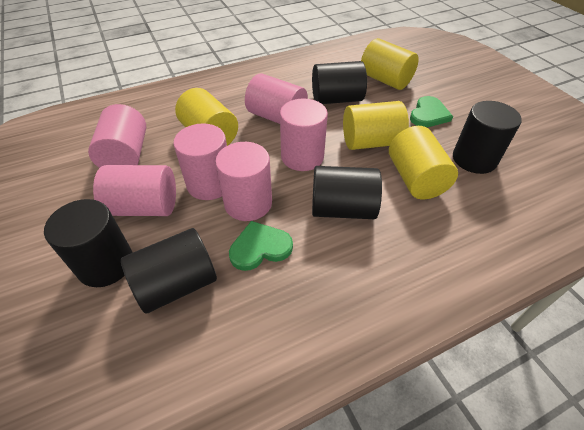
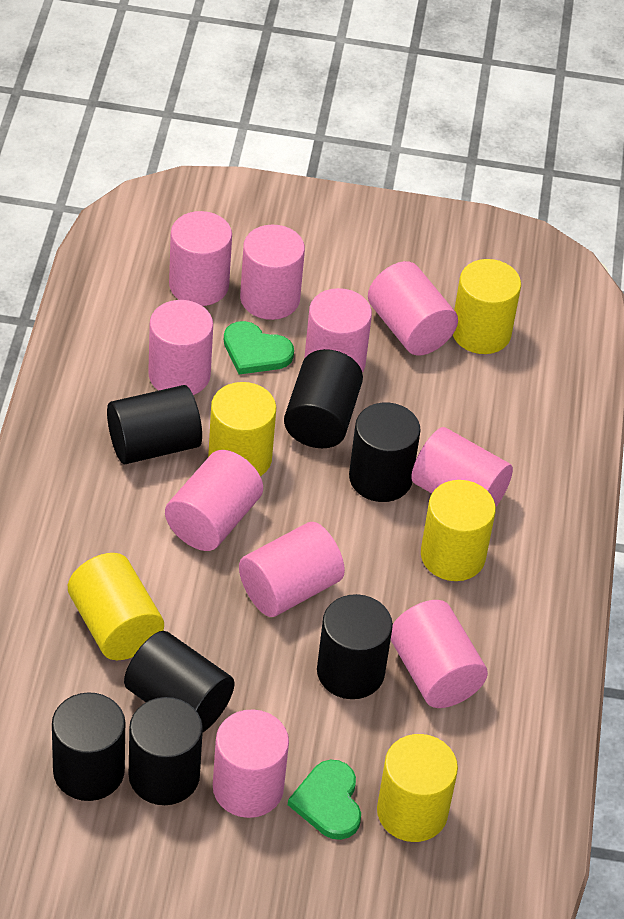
black cylinder: [44,199,133,287] [121,228,217,314] [312,61,367,104] [312,166,382,219] [453,101,522,174] = 5 -> [52,692,125,801] [107,385,202,464] [124,631,235,732] [129,697,203,805] [284,349,363,448] [317,594,393,699] [349,403,421,502] = 7
pink cylinder: [88,104,146,168] [93,165,176,216] [173,123,227,200] [215,142,272,221] [245,74,308,124] [280,99,328,171] = 6 -> [148,300,213,395] [165,450,263,551] [169,211,232,306] [213,709,289,818] [239,522,345,617] [240,224,305,320] [304,288,372,373] [368,261,458,355] [391,600,488,708] [411,427,513,507] = 10
yellow cylinder: [175,88,238,146] [343,101,409,150] [361,38,419,90] [389,126,458,199] = 4 -> [68,553,164,660] [208,382,276,476] [377,734,458,842] [421,480,496,581] [453,259,521,354] = 5

